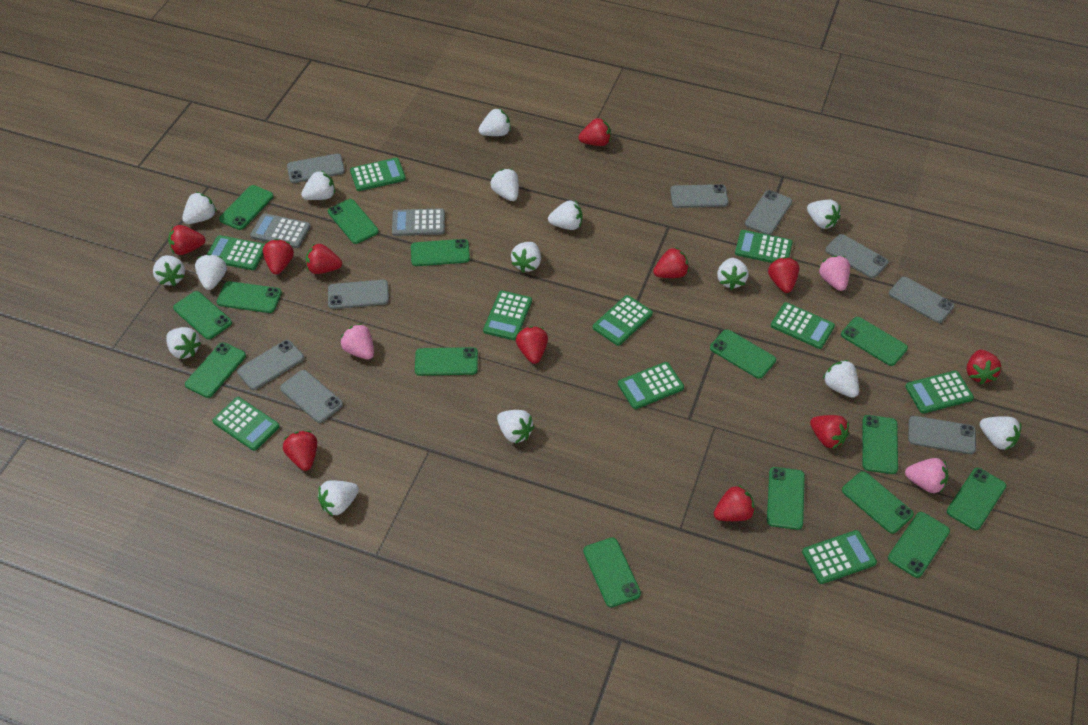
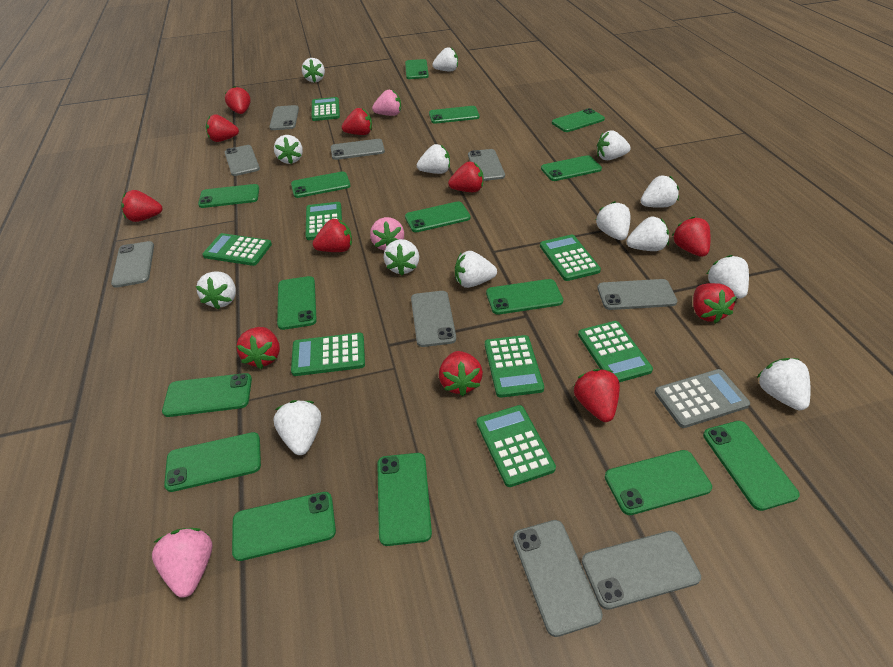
green calculator: [207,235,265,270] [212,397,280,451] [350,158,406,191] [483,291,532,340] [593,295,653,346] [618,362,684,409] [735,230,793,263] [771,302,835,349] [802,530,877,584] [905,371,974,414] = 10 -> [202,233,272,266] [291,333,365,376] [306,202,342,240] [312,97,340,121] [477,405,556,487] [485,335,544,398] [540,235,601,281] [578,321,653,382] = 8
grey calculator: [250,213,311,248] [392,208,445,236] = 2 -> [655,369,750,428] = 1
white strawberry: [153,255,185,286] [166,327,201,359] [182,192,217,224] [195,254,227,290] [301,170,335,200] [318,480,359,516] [479,108,511,136] [490,169,519,201] [497,410,534,444] [511,242,541,273] [548,200,582,230] [717,258,749,290] [807,200,841,229] [823,360,859,398] [980,416,1021,450] = 15 -> [196,271,236,309] [273,400,321,455] [274,135,303,164] [302,58,325,82] [384,239,419,276] [417,144,450,174] [432,47,458,72] [455,251,497,288] [596,201,630,240] [597,130,631,160] [627,217,669,251] [641,175,679,208] [707,255,749,299] [757,358,811,410] = 14

